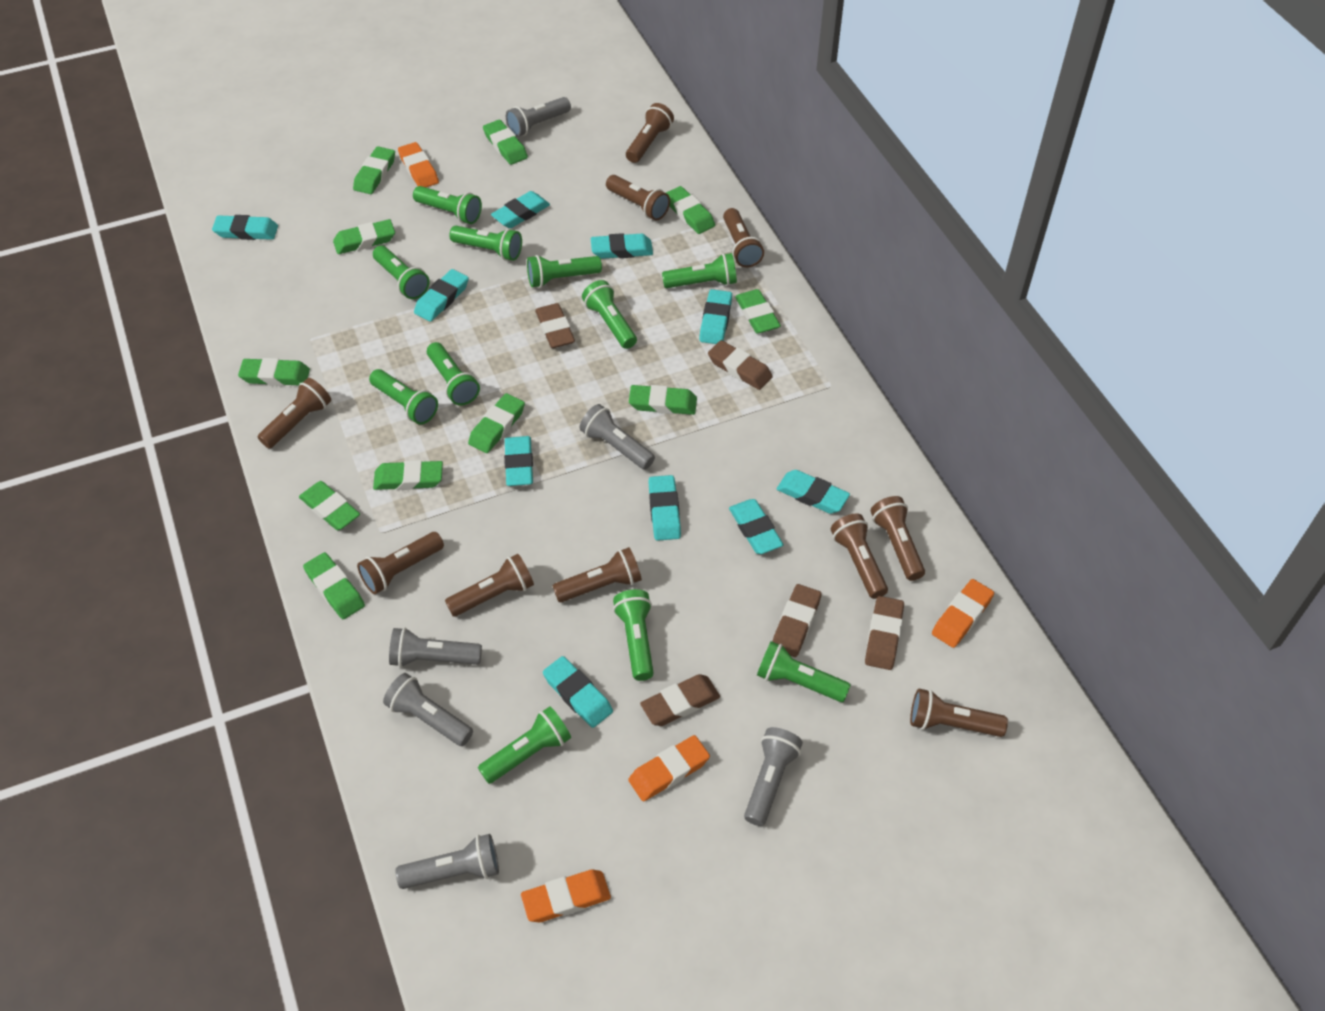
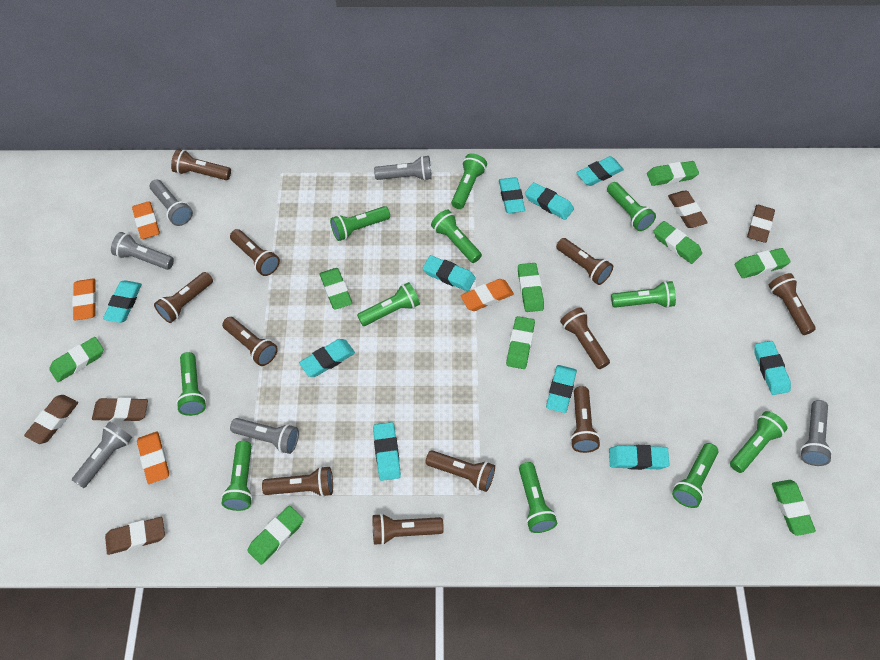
brown flashlight: [258,378,331,448] [357,532,444,594] [445,554,534,617] [552,547,642,602] [606,175,670,221] [626,103,674,163] [723,208,764,268] [831,513,888,599] [871,496,925,581] [910,689,1008,737] = 10 -> [154,272,213,323] [171,149,231,180] [222,317,278,366] [230,229,280,276] [262,466,333,497] [373,513,444,545] [425,450,495,492] [556,238,613,285] [560,307,610,369] [570,386,600,453] [769,273,816,335] = 11
green eraser: [238,358,310,386] [299,481,360,531] [303,552,365,619] [333,219,395,254] [353,146,395,194] [373,460,443,490] [468,393,525,453] [483,120,528,165] [629,385,697,415] [666,186,715,234] [735,289,781,334] = 11 -> [49,337,104,382] [247,506,303,565] [320,268,352,310] [506,316,535,369] [518,263,544,312] [647,161,699,186] [654,221,702,264] [735,248,791,278] [772,480,816,536] = 9

